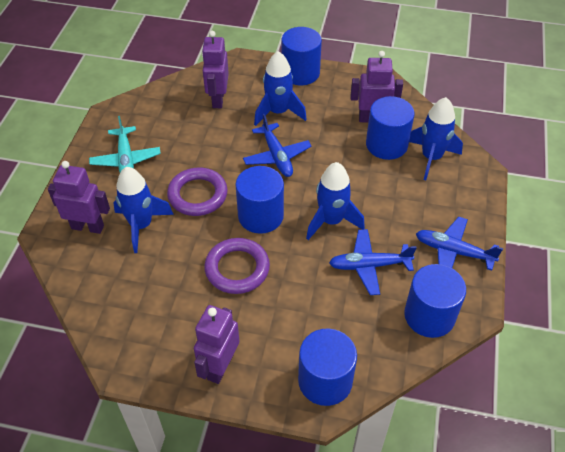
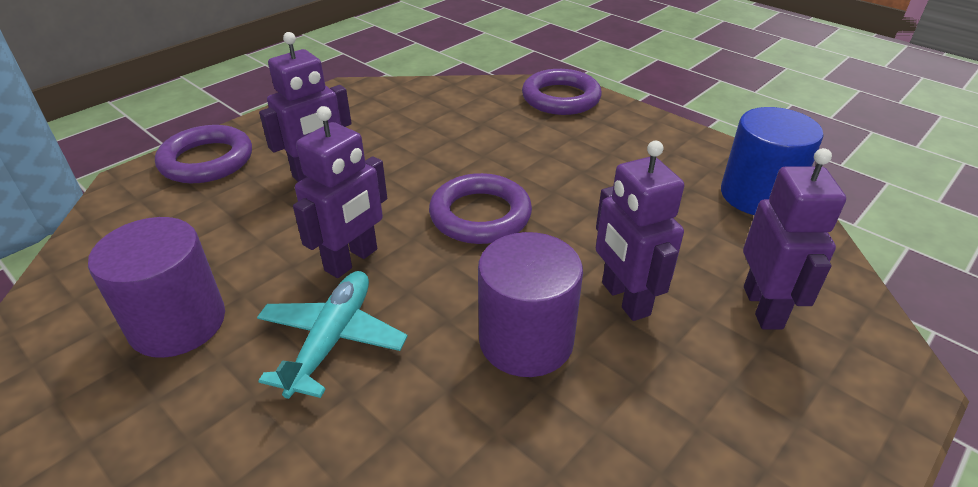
blue cylinder: [235,166,284,234] [282,27,322,85] [298,328,357,406] [366,96,414,160] [404,264,466,338] = 5 -> [721,107,824,215] = 1
blue plane: [243,114,312,177] [329,229,417,295] [416,217,503,271] = 3 -> none = 0
blue rocket: [113,167,174,253] [254,51,307,126] [306,162,365,240] [409,97,463,180] = 4 -> none = 0
purple cylinder: none = 0 -> [88,217,225,358] [478,232,583,377] = 2
purple ring: [167,168,228,216] [204,238,270,294] = 2 -> [155,125,252,183] [429,173,532,244] [522,69,602,115] = 3

